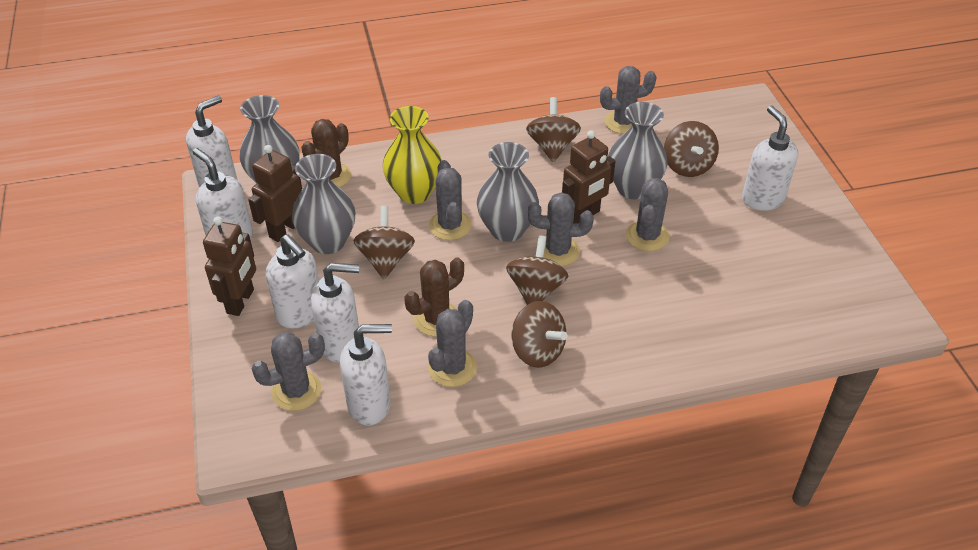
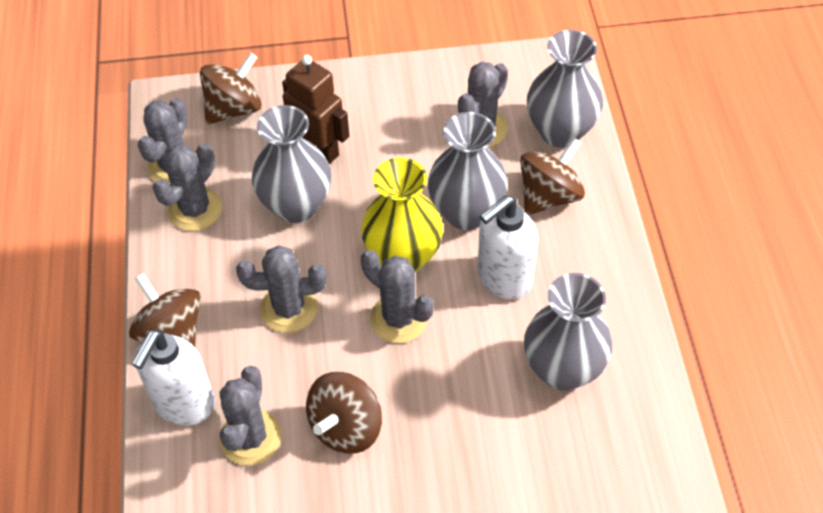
brown cactus: [301,119,351,187] [404,257,464,336] = 2 -> none = 0
brown robot: [203,217,256,316] [248,145,302,242] [562,130,616,223] = 3 -> [282,55,349,164] = 1
brown spinning top: [353,206,415,279] [506,235,568,305] [512,301,567,368] [526,97,581,162] [664,121,719,177] = 5 -> [129,273,201,347] [200,52,262,125] [306,372,382,454] [520,137,585,215] = 4
white soap dispenser: [186,95,237,187] [193,148,253,239] [266,234,319,329] [311,263,359,362] [340,324,392,425] [742,106,798,211] = 6 -> [132,329,215,426] [477,195,538,299] = 2

